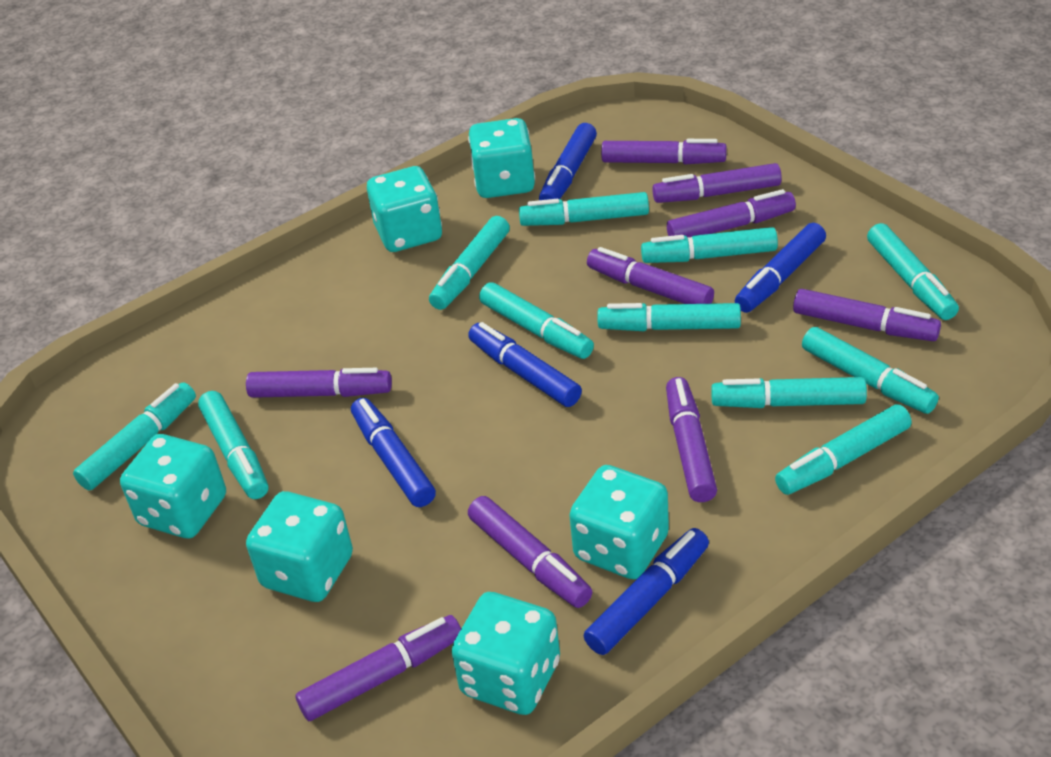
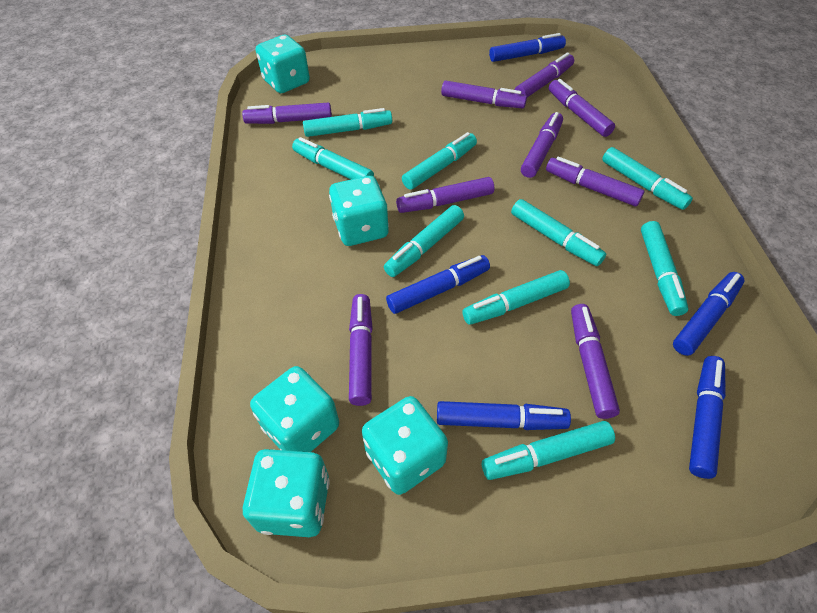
turquoise dice: [120,434,226,538] [246,491,353,602] [367,166,442,252] [452,592,560,715] [468,118,535,198] [569,465,669,579] = 6 -> [243,449,330,537] [250,366,339,452] [256,35,310,93] [329,176,389,246] [362,396,448,495] = 5
turquoise marker: [73,382,196,490] [198,391,268,499] [429,216,510,310] [479,282,594,359] [519,192,649,226] [597,303,741,331] [641,227,778,263] [711,377,867,408] [775,404,912,495] [802,327,939,414] [867,223,959,320] = 11 -> [292,137,374,179] [303,108,392,137] [384,205,464,277] [402,132,477,190] [462,270,570,325] [482,421,615,480] [511,199,606,266] [602,147,693,210] [641,221,688,316] = 9

